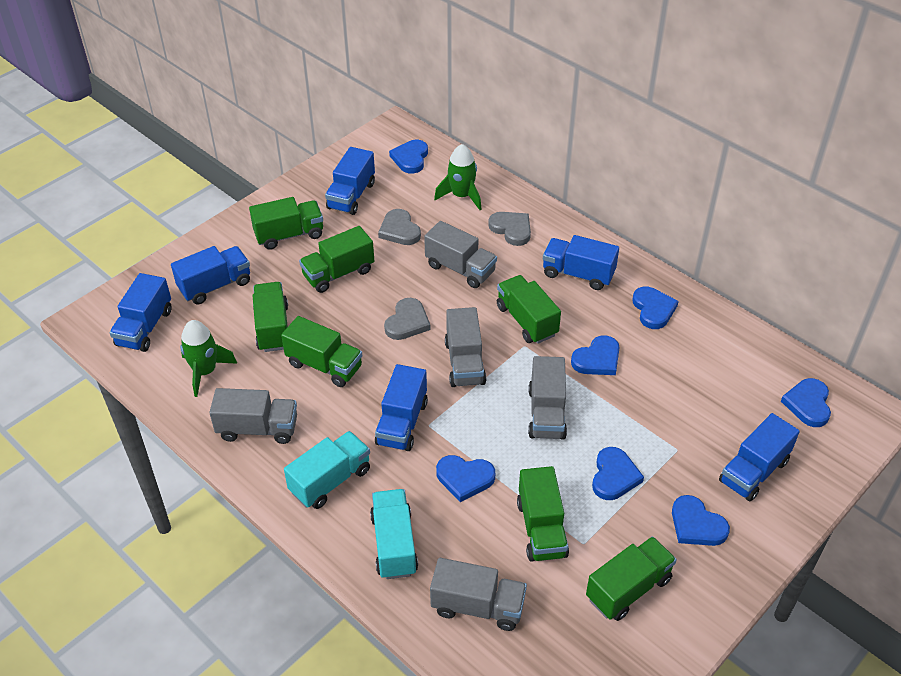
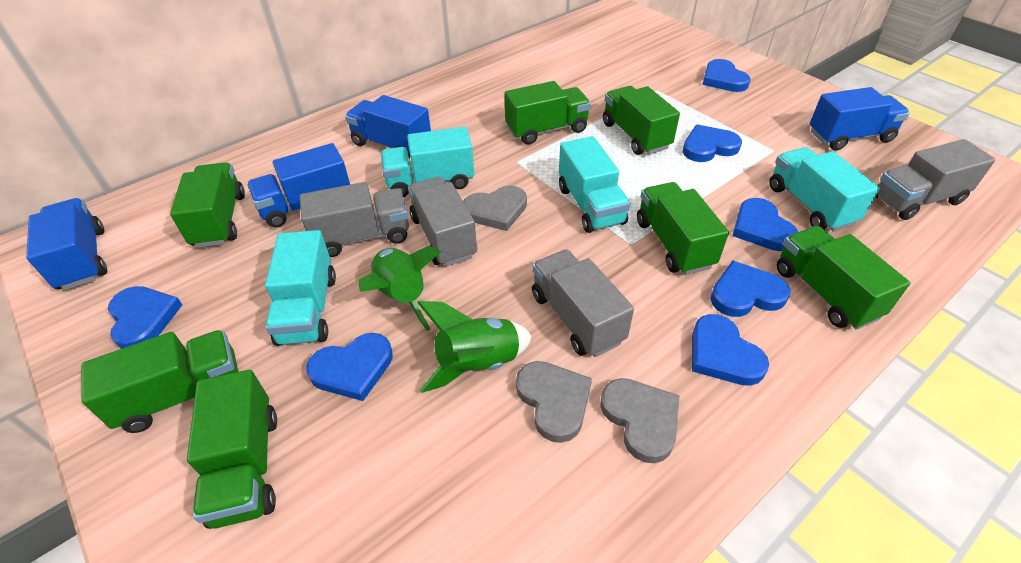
blue truck: [110,273,172,352] [171,246,250,305] [325,147,375,215] [375,364,428,451] [543,235,619,290] [719,413,800,502] = 6 -> [26,198,107,290] [247,143,350,228] [345,95,431,158] [810,87,910,151] = 4
grey truck: [209,388,297,444] [424,221,497,288] [430,558,527,631] [445,307,486,387] [528,356,567,440] = 5 -> [300,182,409,257] [408,177,477,266] [532,249,634,357] [875,139,996,220] = 4
turquoise truck: [284,431,370,509] [370,489,418,579] = 2 -> [265,230,336,346] [381,127,474,197] [559,136,630,233] [769,147,880,231] = 4

